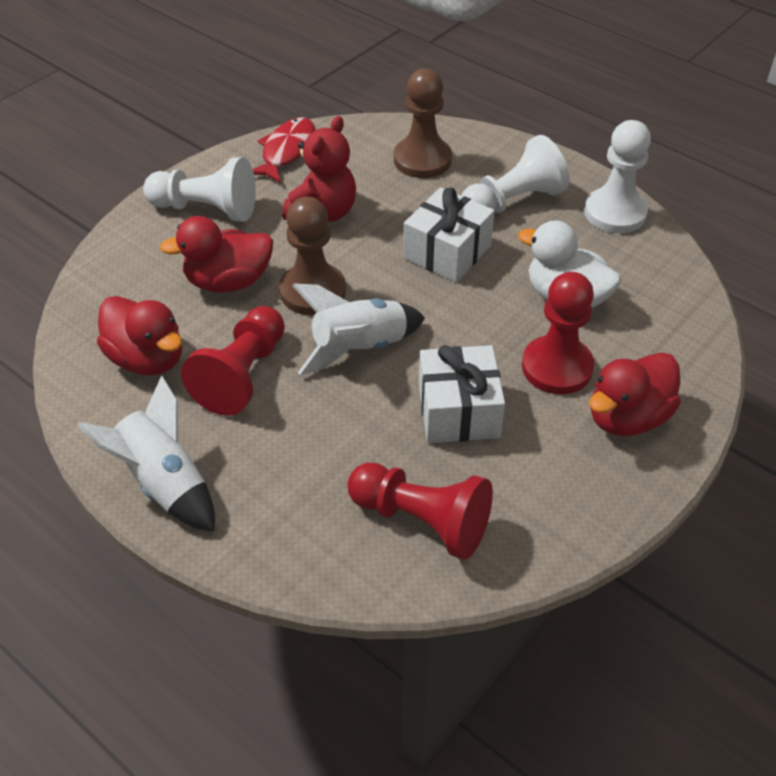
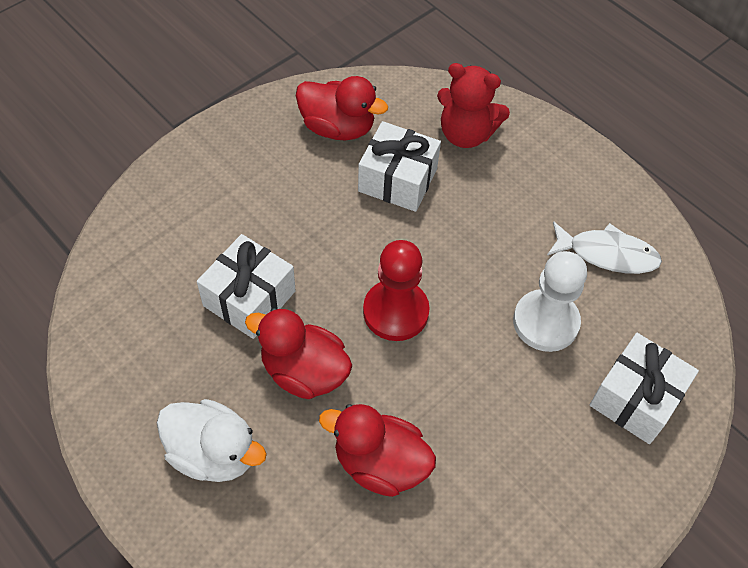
brown pawn: [279,197,346,315] [394,69,452,178] = 2 -> none = 0
red fish: [253,117,315,183] = 1 -> none = 0
red pawn: [181,306,285,416] [348,463,493,560] [522,272,594,394] = 3 -> [363,240,430,341] = 1
white fish: none = 0 -> [547,221,662,274] = 1
white gift: [403,187,494,282] [419,345,505,443] = 2 -> [197,234,296,339] [358,121,441,212] [590,333,699,444] = 3
white pawn: [143,158,256,221] [461,135,569,213] [584,120,651,233] = 3 -> [513,251,587,352] = 1
white rocket: [77,375,215,532] [292,283,425,375] = 2 -> none = 0

